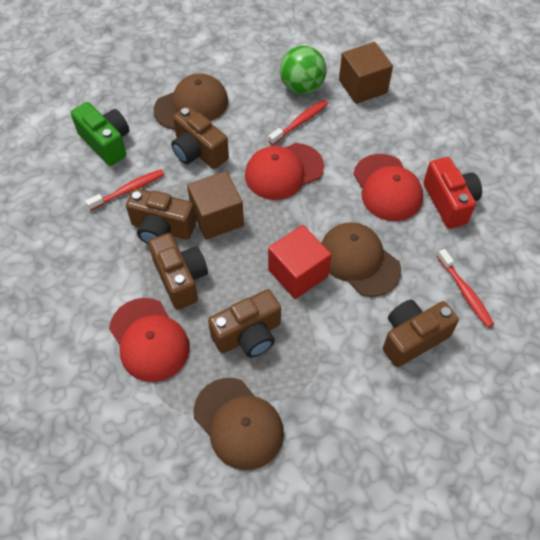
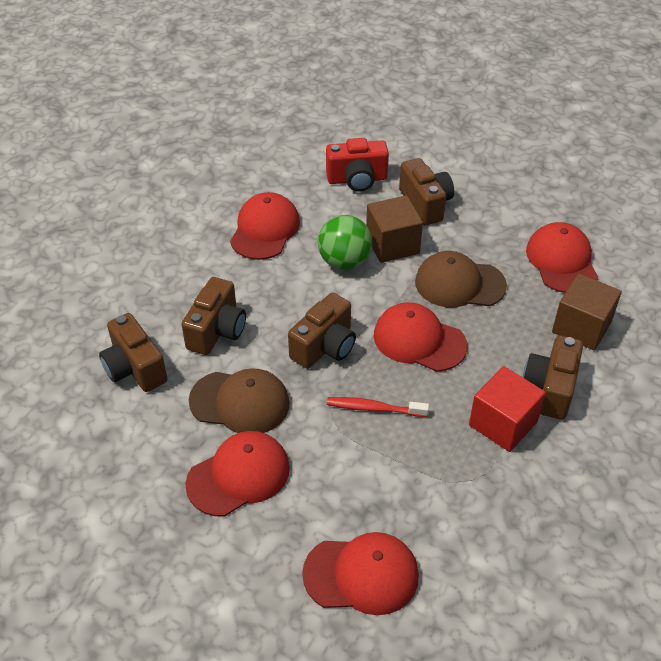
brown cap: [153,73,228,130] [194,378,284,470] [321,222,401,297] = 3 -> [189,368,290,433] [415,251,507,307] = 2
green camera: [71,102,129,166] = 1 -> none = 0
red cap: [109,298,190,382] [245,143,324,200] [353,154,423,221] = 3 -> [186,431,290,517] [230,192,300,260] [302,532,419,615] [374,302,467,372] [526,222,598,293] = 5
red toothbrush: [85,169,165,211] [268,100,328,145] [437,249,494,328] = 3 -> [327,397,429,417] = 1

